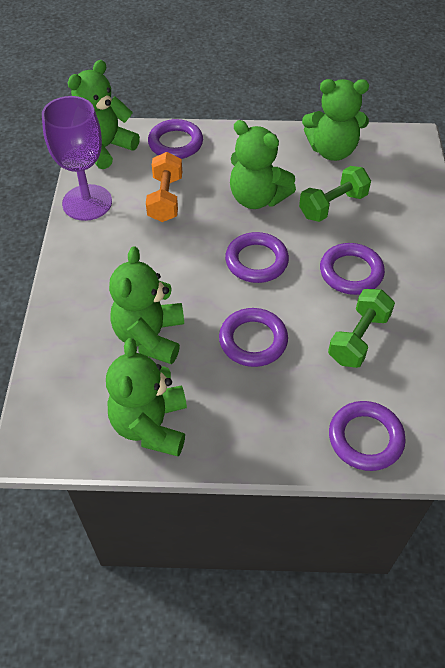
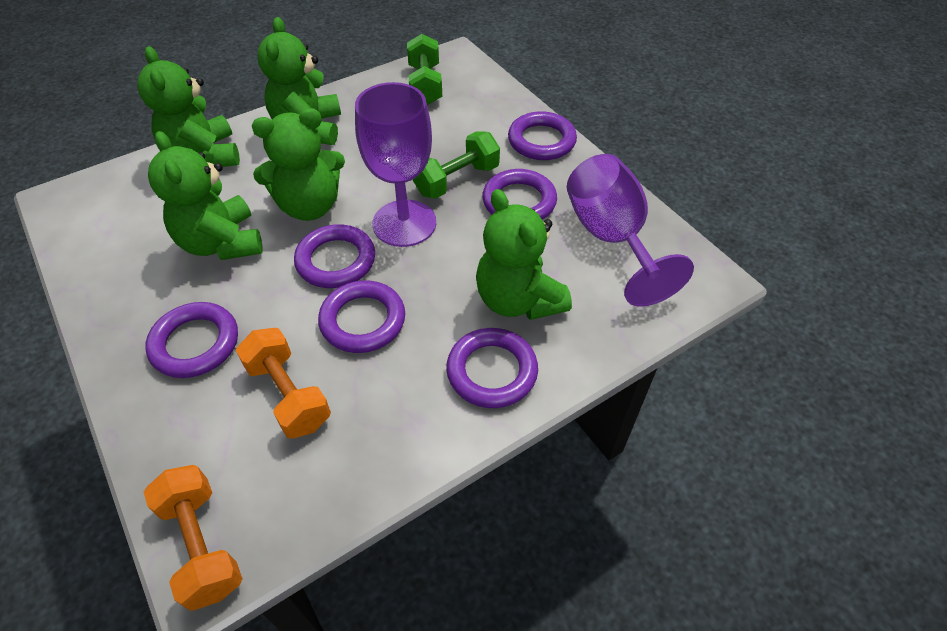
orange dumbbell: [146,152,182,222] = 1 -> [144,465,243,611] [236,328,331,439] = 2
purple goblet: [42,96,112,221] = 1 -> [355,82,436,247] [567,154,694,307] = 2
purple ring: [148,119,203,159] [219,308,288,367] [225,232,289,283] [320,243,385,295] [329,401,406,471] = 5 -> [145,302,238,378] [294,224,375,288] [318,280,405,353] [446,328,538,408] [482,169,557,220] [508,111,577,160] = 6

